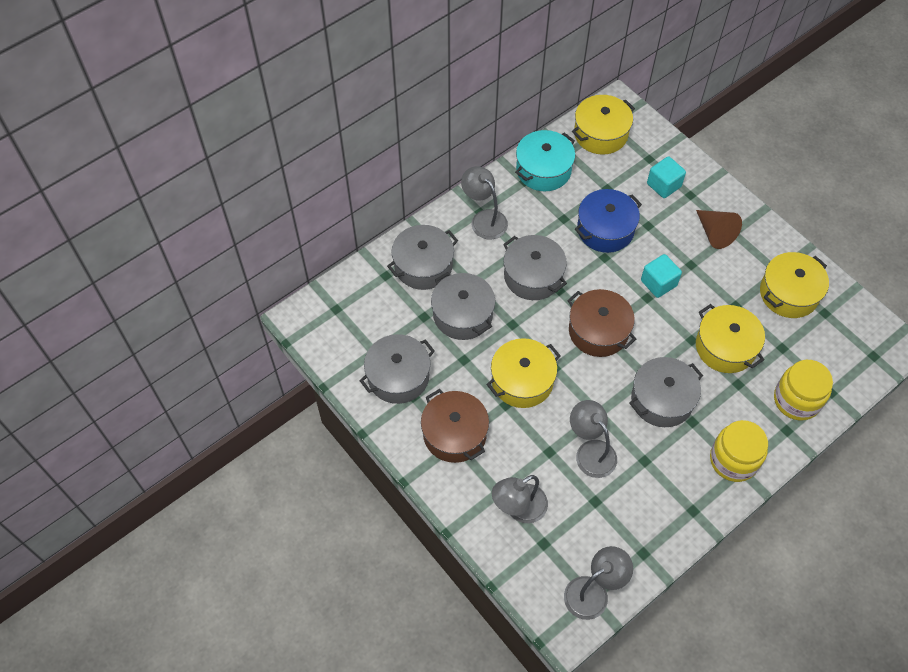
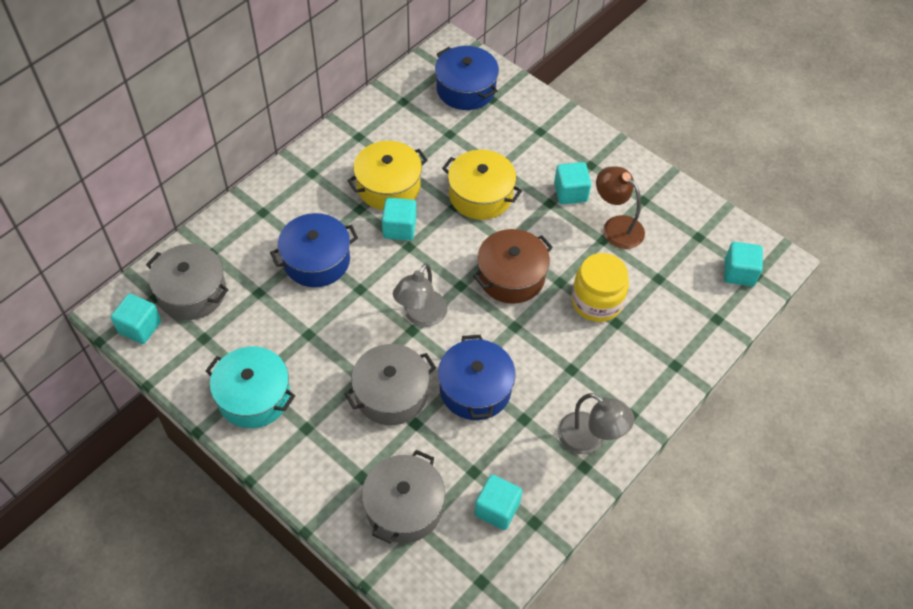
blue pot: [575,189,642,253] = 1 -> [270,213,358,287] [435,46,499,110] [438,335,516,420] = 3
brown cone: [696,210,742,249] = 1 -> none = 0
brown lamp: none = 0 -> [596,167,645,249] = 1
brown pot: [421,389,489,463] [567,289,636,357] = 2 -> [473,229,553,304] = 1
grey lamp: [461,166,508,239] [492,475,548,523] [564,546,633,620] [570,400,617,478] = 4 -> [393,263,448,327] [558,393,635,454] = 2
grey pot: [359,334,435,404] [387,225,458,290] [431,272,495,340] [503,235,567,300] [629,357,703,427] = 5 -> [146,244,228,320] [344,344,436,425] [362,450,445,544] = 3
turquoise cube: [641,254,682,298] [647,156,686,198] = 2 -> [111,294,161,344] [382,198,417,241] [474,475,522,530] [554,162,591,204] [724,242,763,286] = 5
yellow jar: [710,420,768,482] [774,360,833,420] = 2 -> [572,253,629,322] = 1
yellow pot: [486,338,561,408] [572,95,635,155] [696,304,765,373] [760,252,829,318] = 4 -> [347,141,428,210] [442,150,522,220] = 2

